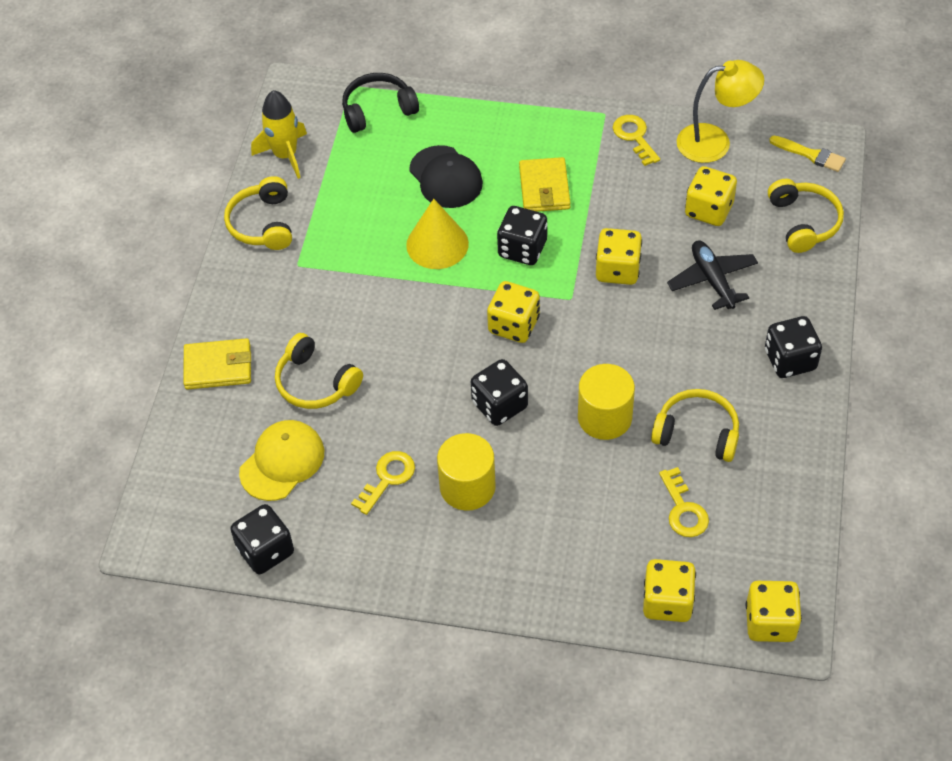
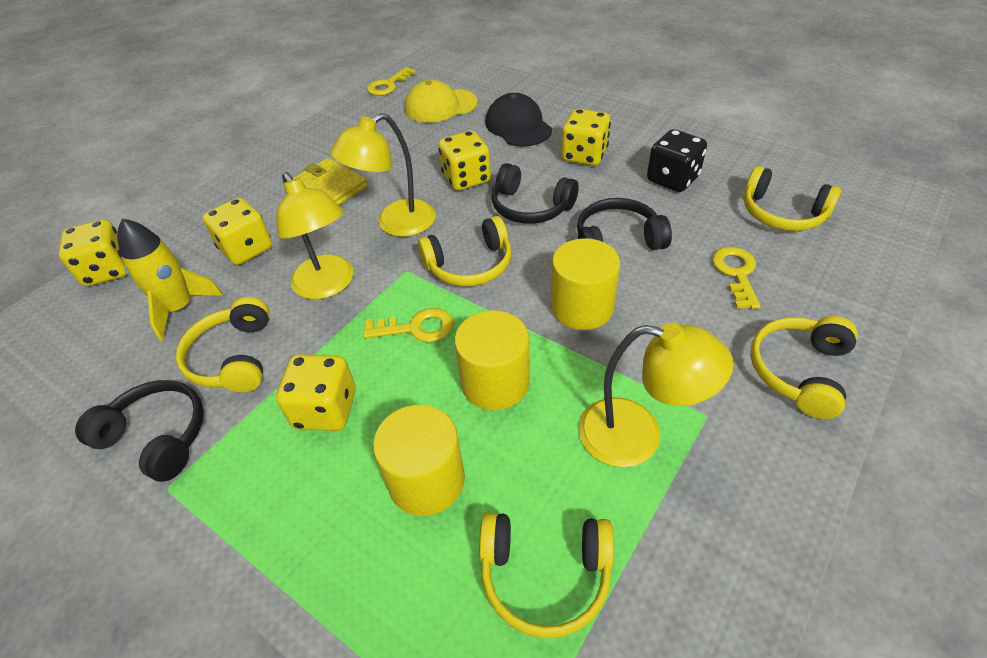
black dice: [230,504,294,574] [471,359,528,426] [497,206,547,265] [765,316,822,378] = 4 -> [647,129,707,192] = 1
black headphones: [342,73,419,133] = 1 -> [75,380,204,482] [491,163,578,224] [577,198,672,250] = 3
black plane: [667,240,758,310] = 1 -> none = 0
yellow brush: [769,136,846,172] = 1 -> none = 0
yellow cone: [406,199,469,269] = 1 -> none = 0
yellow cylinder: [437,433,496,511] [578,364,635,440] = 2 -> [373,405,465,516] [454,310,530,411] [551,238,620,330] = 3
yellow headphones: [224,176,292,250] [275,333,363,409] [651,389,739,462] [768,179,844,253] = 4 -> [176,297,269,392] [418,216,511,286] [479,513,614,638] [744,166,841,231] [750,316,858,419] = 5
yellow lamp: [677,60,764,163] = 1 -> [276,172,354,299] [330,113,436,237] [579,322,733,467] = 3
yellow wallet: [183,338,251,390] [519,157,570,212] = 2 -> [293,158,368,205] = 1

